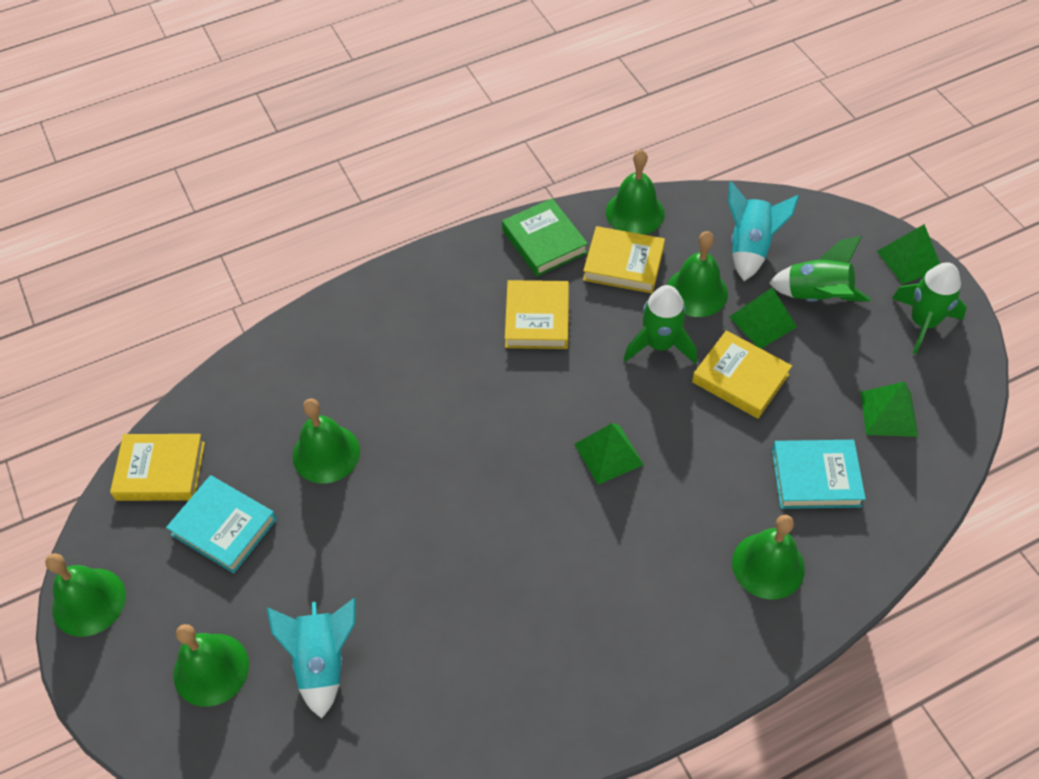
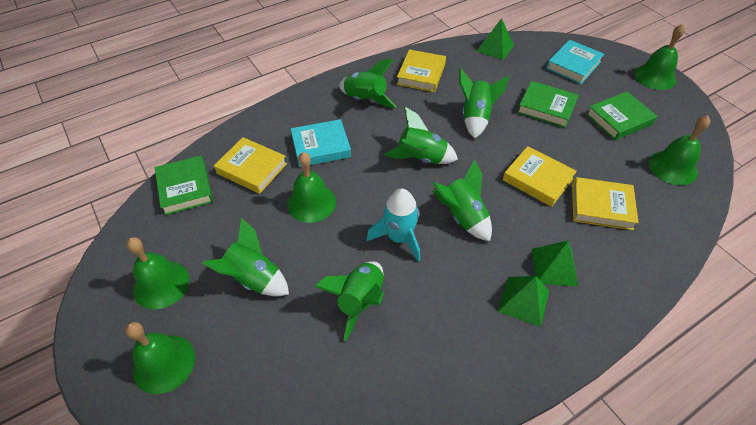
green bell: [45,553,126,637] [174,624,249,707] [293,398,360,484] [606,149,665,235] [667,231,728,317] [732,515,805,600] = 6 -> [125,322,195,394] [127,237,190,310] [287,152,336,223] [634,24,685,90] [649,115,710,185] = 5
green book: [502,198,588,276] = 1 -> [155,156,213,215] [517,81,579,128] [586,92,657,140] = 3
green pyramid: [574,423,644,485] [729,287,797,349] [861,381,918,437] [877,224,940,284] = 4 -> [477,18,514,60] [498,276,549,327] [532,240,578,286] = 3
green rocket: [624,285,697,364] [769,236,871,302] [892,262,967,354] = 3 -> [202,218,289,296] [314,261,384,341] [339,59,397,108] [384,107,458,164] [432,160,492,241] [459,68,509,139] = 6
turquoise rocket: [267,598,356,719] [728,181,799,281] = 2 -> [366,189,420,262] = 1

